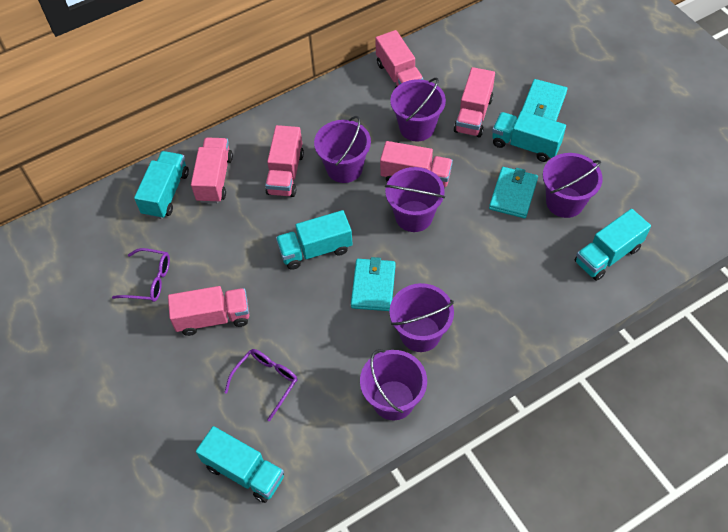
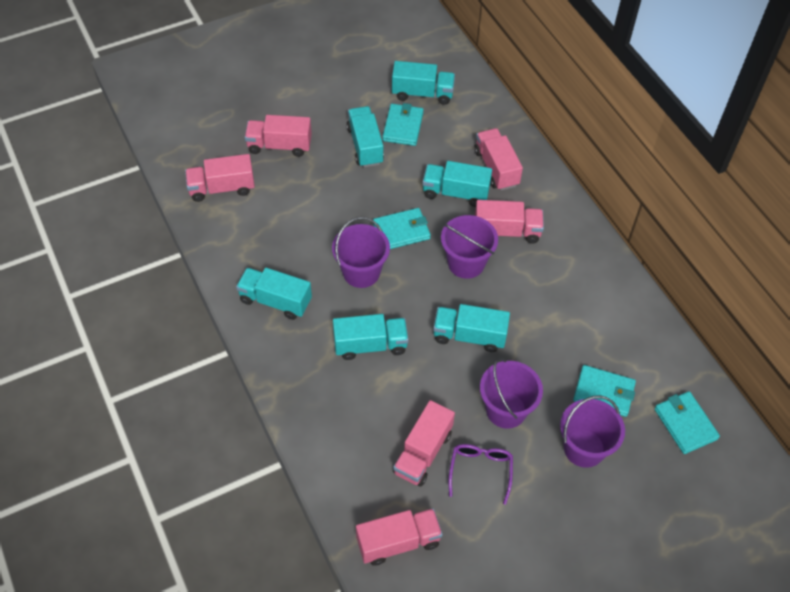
purple bucket: [314,116,371,183] [360,349,427,420] [385,167,445,232] [389,283,454,352] [390,77,446,142] [543,153,603,218] = 6 -> [332,217,390,288] [441,215,498,279] [480,358,543,429] [560,395,625,468] = 4
purple glasses: [112,248,170,302] [224,349,298,421] = 2 -> [449,444,513,505] = 1
turquoise truck: [134,151,189,219] [196,426,284,503] [276,210,353,270] [492,111,566,162] [575,209,651,281] = 5 -> [236,268,312,320] [333,314,409,360] [347,106,384,167] [392,61,455,105] [422,161,492,207] [433,304,510,352] = 6
turquoise wallet: [351,257,396,311] [489,167,538,218] [521,79,567,121] = 3 -> [373,208,431,249] [382,103,424,146] [573,365,636,417] [654,391,720,454] = 4

